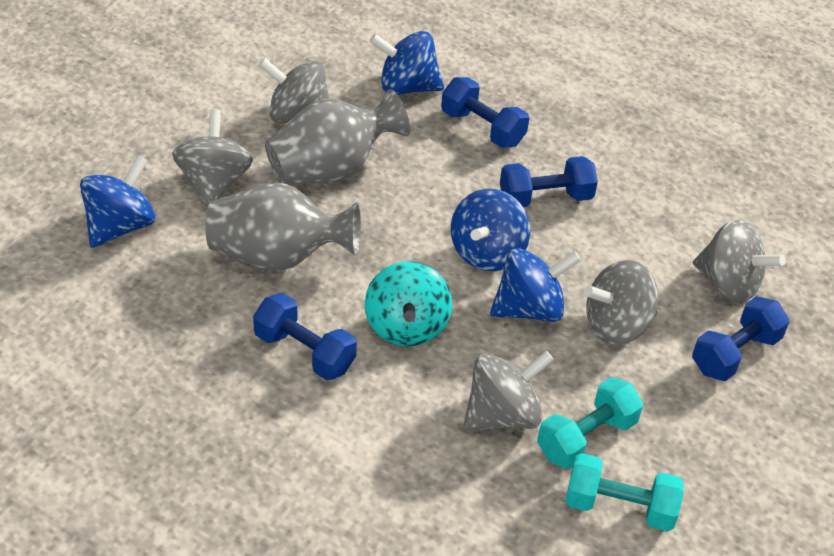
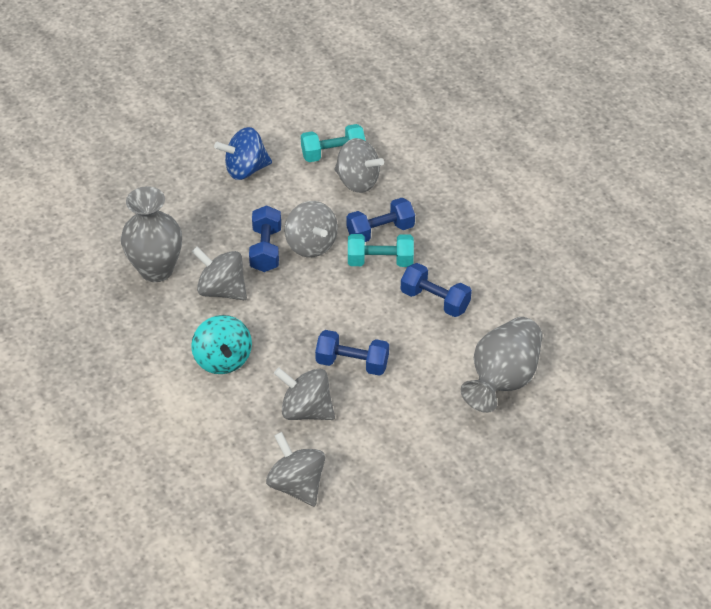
blue spinning top: [80,155,156,248] [370,31,444,95] [451,189,530,271] [490,248,581,322] = 4 -> [214,127,272,180] = 1

